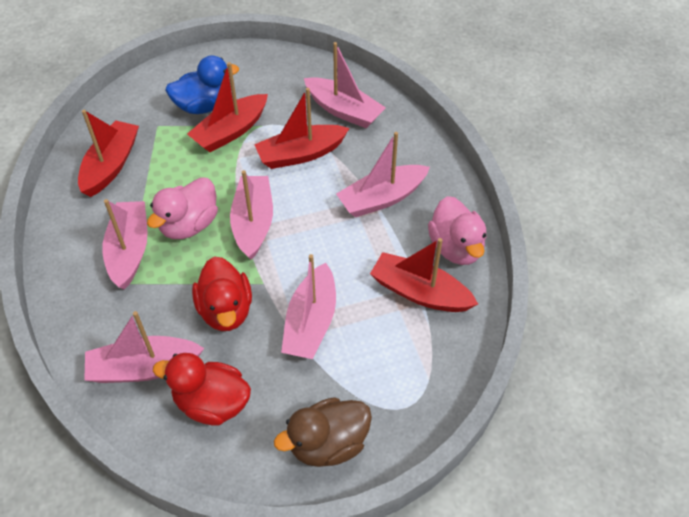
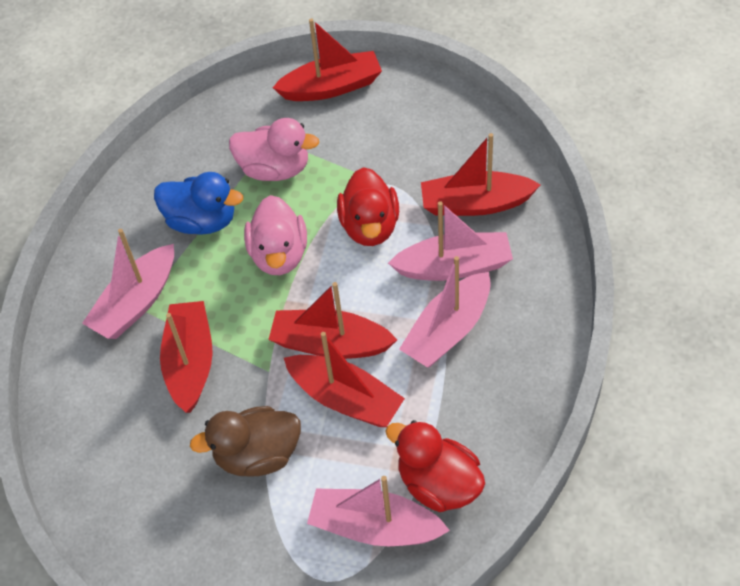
pink boat: [84,311,204,383] [102,199,148,290] [230,170,273,260] [281,254,336,359] [304,42,386,128] [336,132,430,217] = 6 -> [82,229,174,339] [307,476,450,546] [388,201,513,281] [399,256,491,368] = 4
red boat: [78,110,139,197] [187,62,268,152] [254,88,349,169] [370,238,478,312] = 4 -> [160,301,213,413] [268,282,397,359] [272,18,382,101] [284,332,405,427] [421,133,541,216] = 5

